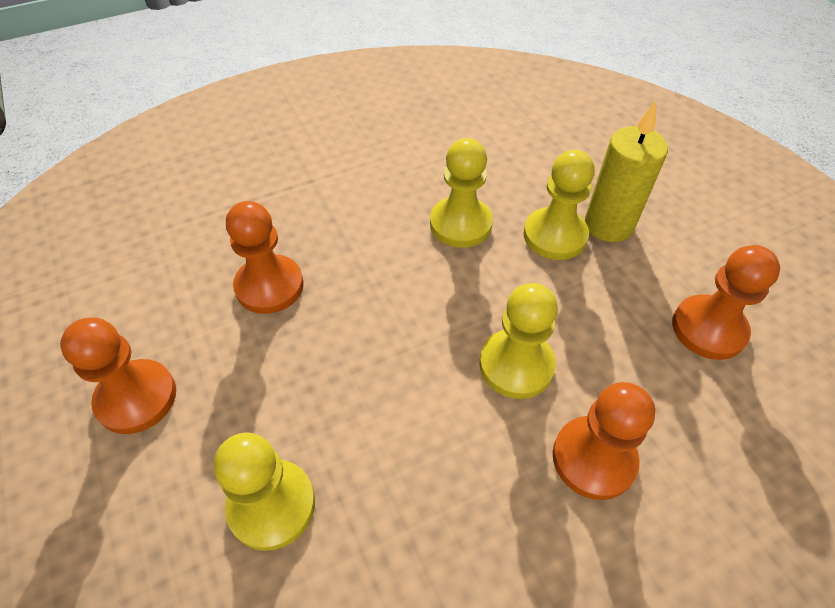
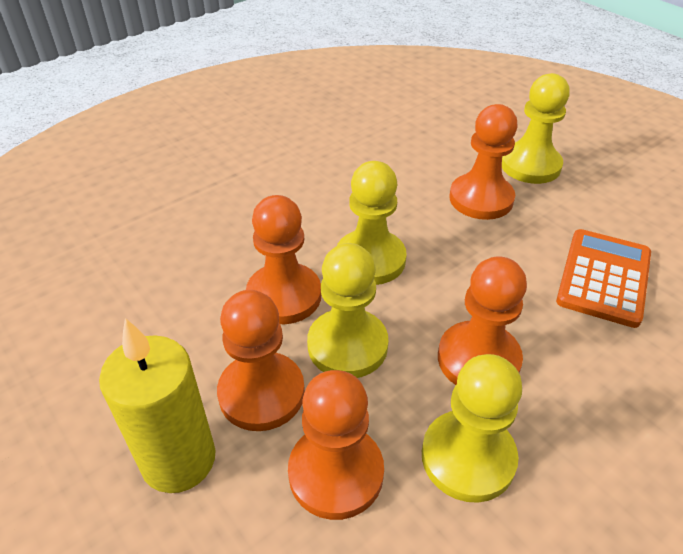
orange calculator: none = 0 -> [556,229,651,328] = 1
orange pawn: [60,318,176,434] [226,201,304,314] [553,382,655,500] [672,245,780,360] = 4 -> [217,290,305,431] [246,195,321,324] [288,370,384,520] [438,256,527,385] [450,104,518,220] = 5

